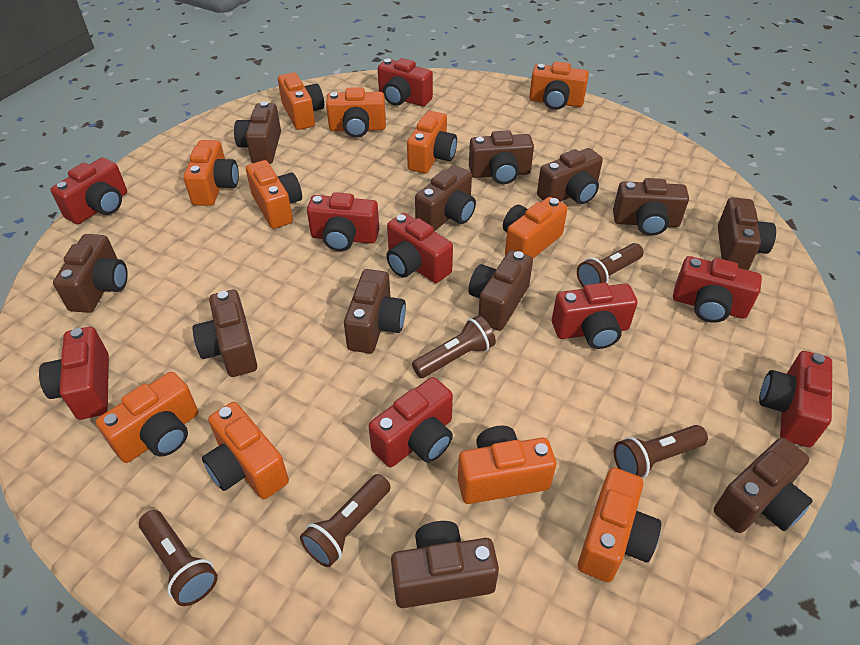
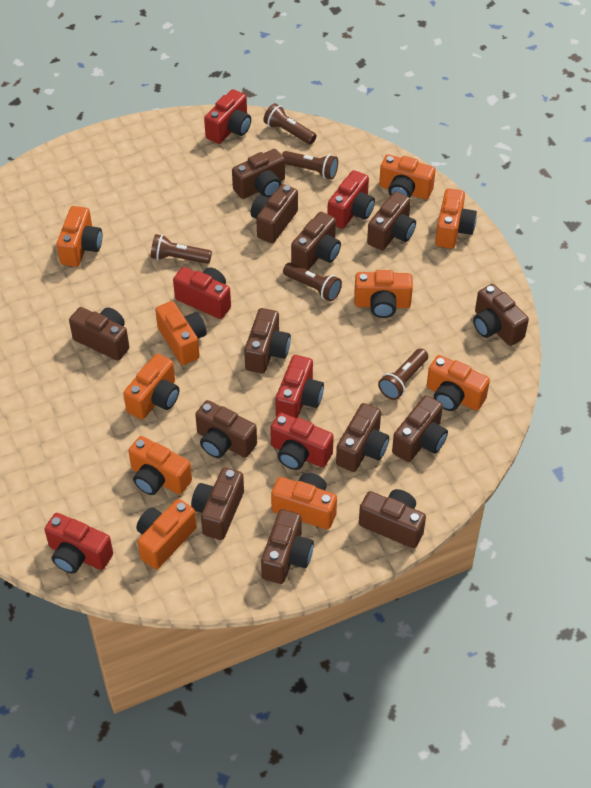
brown camera: [53,234,128,313] [192,290,257,377] [234,101,281,164] [344,269,406,353] [391,521,499,608] [415,165,476,231] [468,250,533,331] [469,130,534,184] [537,148,603,204] [613,178,689,236] [714,438,813,533] [718,197,776,270] = 12 -> [69,307,129,361] [191,467,244,540] [195,400,257,458] [232,149,285,199] [244,308,291,373] [251,184,298,243] [261,509,314,584] [291,212,341,270] [336,403,389,472] [359,489,426,548] [367,191,416,250] [392,395,448,462] [473,284,529,346] = 13
orange camera: [96,372,198,463] [183,140,239,206] [202,402,289,499] [246,160,302,229] [278,72,324,130] [326,87,386,138] [407,111,457,173] [458,426,556,504] [503,197,567,258] [529,62,589,110] [578,468,661,582] = 11 -> [57,206,102,267] [123,354,179,420] [128,436,192,495] [136,499,197,569] [155,301,207,365] [271,473,337,529] [354,270,413,318] [379,154,436,199] [427,355,490,411] [435,188,477,249] = 10
red camera: [39,327,109,420] [50,157,127,224] [307,192,379,251] [369,377,453,467] [378,58,433,106] [386,213,453,283] [552,282,638,349] [673,256,762,323] [759,351,832,447] = 9 -> [44,513,113,574] [173,267,231,319] [204,89,251,144] [270,413,334,470] [276,355,324,418] [327,170,375,229] = 6

